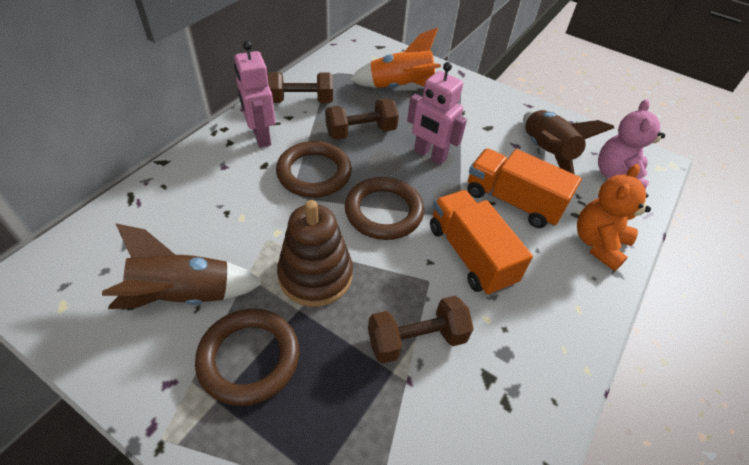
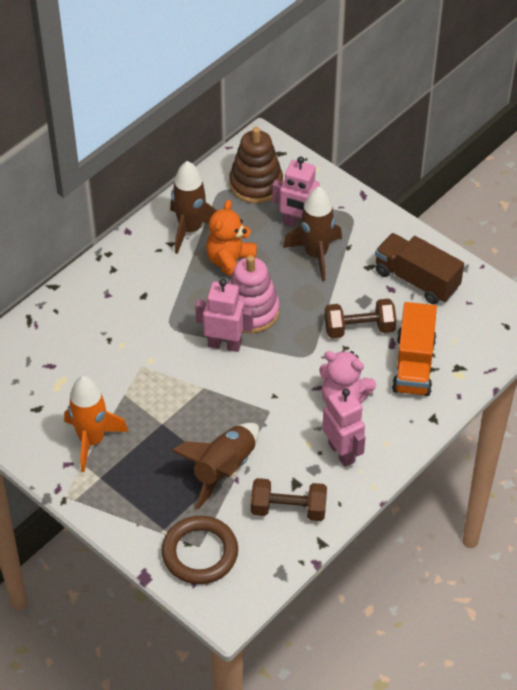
brown dumbbell: [267,72,333,103] [325,98,399,140] [368,296,474,364] = 3 -> [251,478,327,521] [324,299,397,338] = 2
brown ring: [195,308,299,406] [276,141,352,198] [345,177,424,240] = 3 -> [162,516,238,584] = 1
brown rocket: [102,223,263,309] [523,110,614,174] = 2 -> [170,161,217,254] [171,423,259,509] [283,187,342,281] = 3
brown truck: none = 0 -> [375,233,464,304] = 1
orange truck: [430,190,533,296] [467,148,582,228] = 2 -> [392,302,437,396] = 1
pink robot: [234,41,275,148] [407,62,467,165] = 2 -> [195,279,253,352] [272,156,320,227] [322,388,365,467] = 3
pink stacking toy: none = 0 -> [229,255,280,333] = 1

